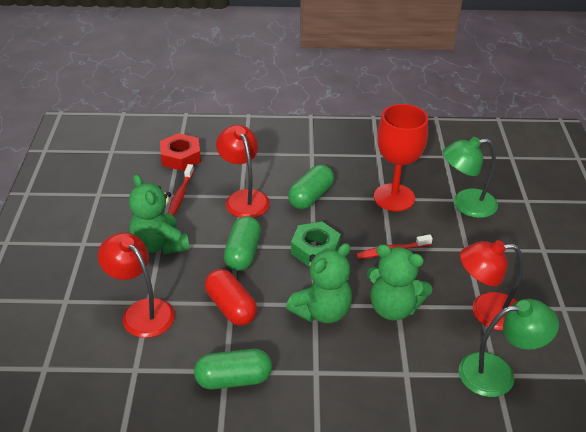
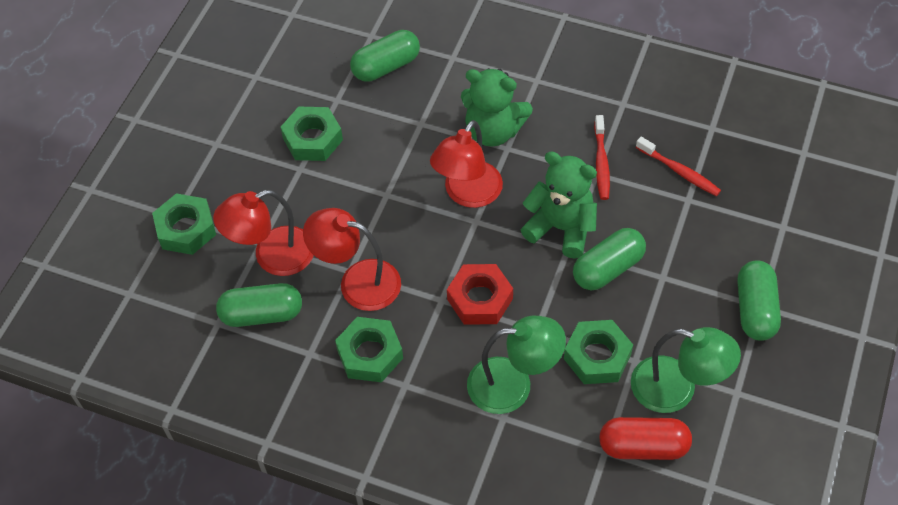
green capsule: [194,349,272,389] [224,216,261,271] [288,165,334,209] = 3 -> [216,283,302,327] [350,30,420,81] [573,228,646,290] [737,260,781,341] = 4
green nut: [291,222,341,267] = 1 -> [152,193,216,255] [280,107,343,161] [335,317,403,382] [564,320,633,384] = 4
green teddy bear: [129,174,190,255] [286,243,352,323] [367,244,432,321] = 3 -> [461,68,533,147] [521,151,597,259] = 2
red goblet: [374,104,428,211] = 1 -> none = 0

